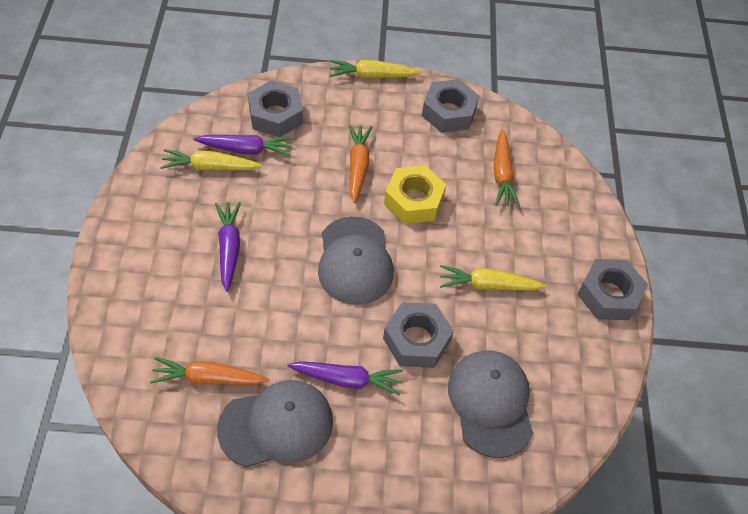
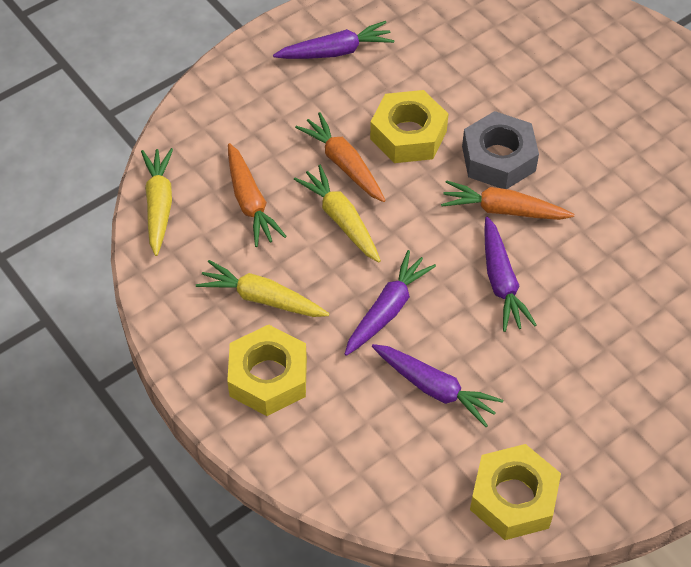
grey cap: [217,380,333,467] [318,216,394,305] [448,350,533,458] = 3 -> none = 0
grey nut: [248,80,303,137] [383,302,454,368] [422,79,479,133] [577,259,648,320] = 4 -> [462,111,539,189] = 1
purple carrot: [194,135,293,156] [215,202,241,292] [288,361,403,396] = 3 -> [273,21,394,59] [345,250,436,356] [372,344,503,427] [484,217,537,332] = 4
yellow nut: [384,165,446,224] = 1 -> [227,324,307,416] [370,90,448,163] [470,444,561,540] = 3

